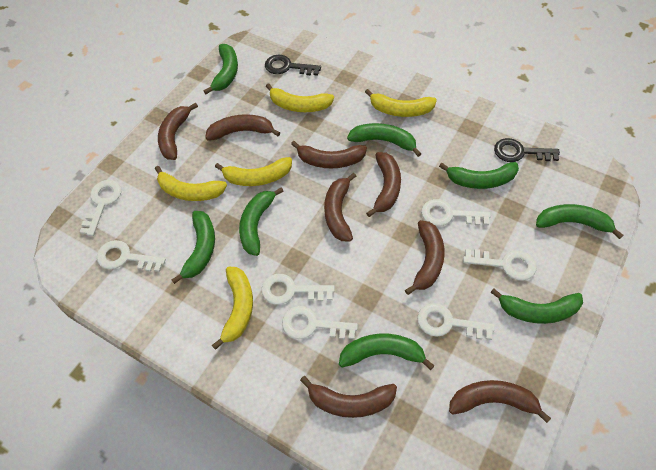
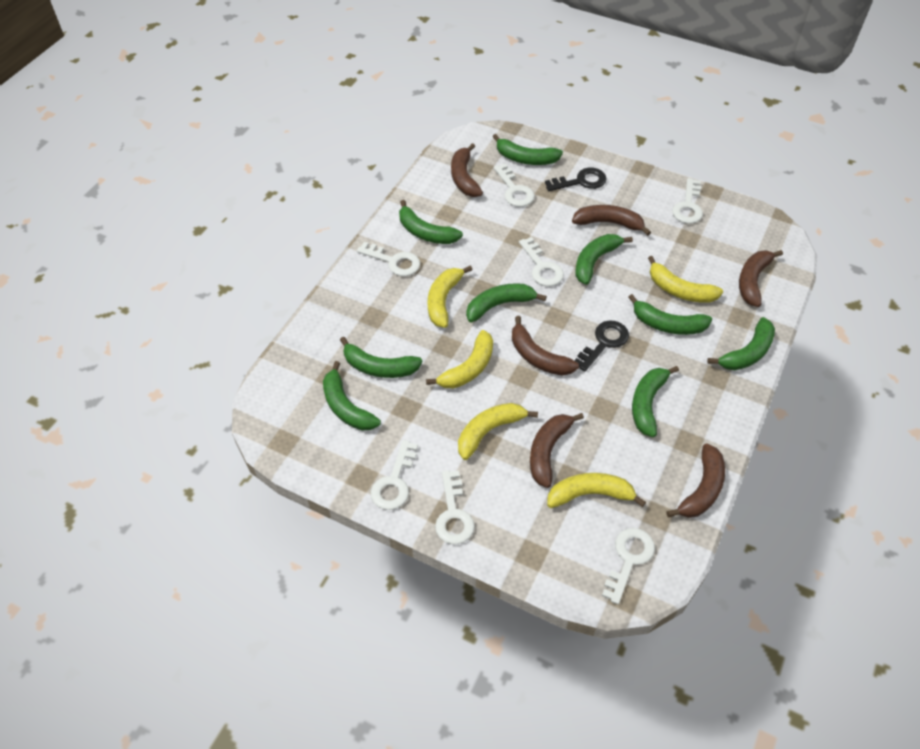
brown banana: [158,103,198,160] [205,114,280,141] [291,141,367,169] [300,376,397,418] [324,173,356,242] [366,152,401,217] [405,220,445,295] [449,380,551,423] = 8 -> [451,143,483,197] [512,316,579,376] [530,413,584,488] [572,205,651,236] [666,443,725,518] [739,250,783,307] = 6
green banana: [172,211,215,284] [204,44,238,94] [239,187,284,256] [339,334,435,370] [347,123,421,157] [439,162,519,189] [490,289,583,324] [536,204,624,239] = 8 -> [323,361,381,431] [340,337,422,378] [399,200,463,244] [466,283,547,322] [493,134,563,165] [575,234,633,285] [628,294,712,335] [632,366,679,437] [707,317,775,370] = 9

